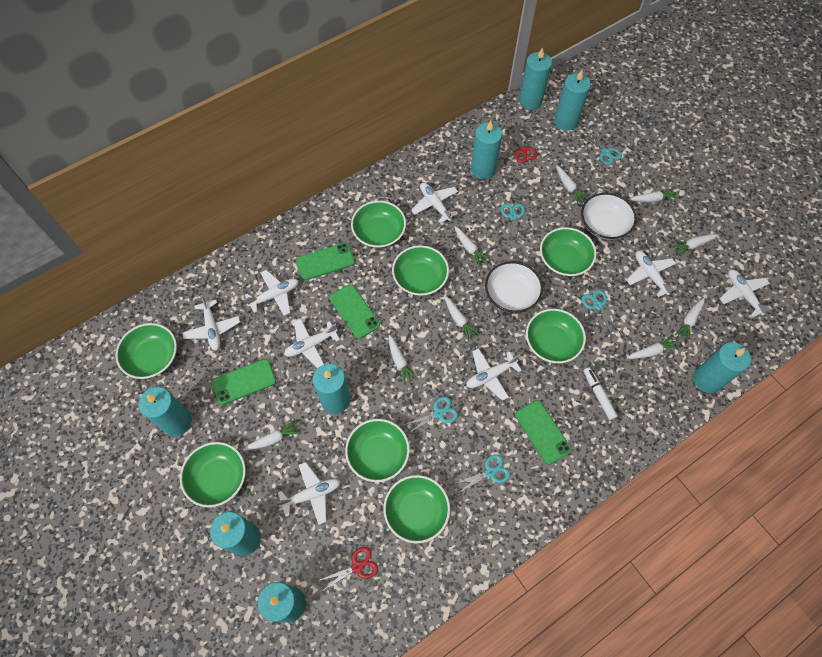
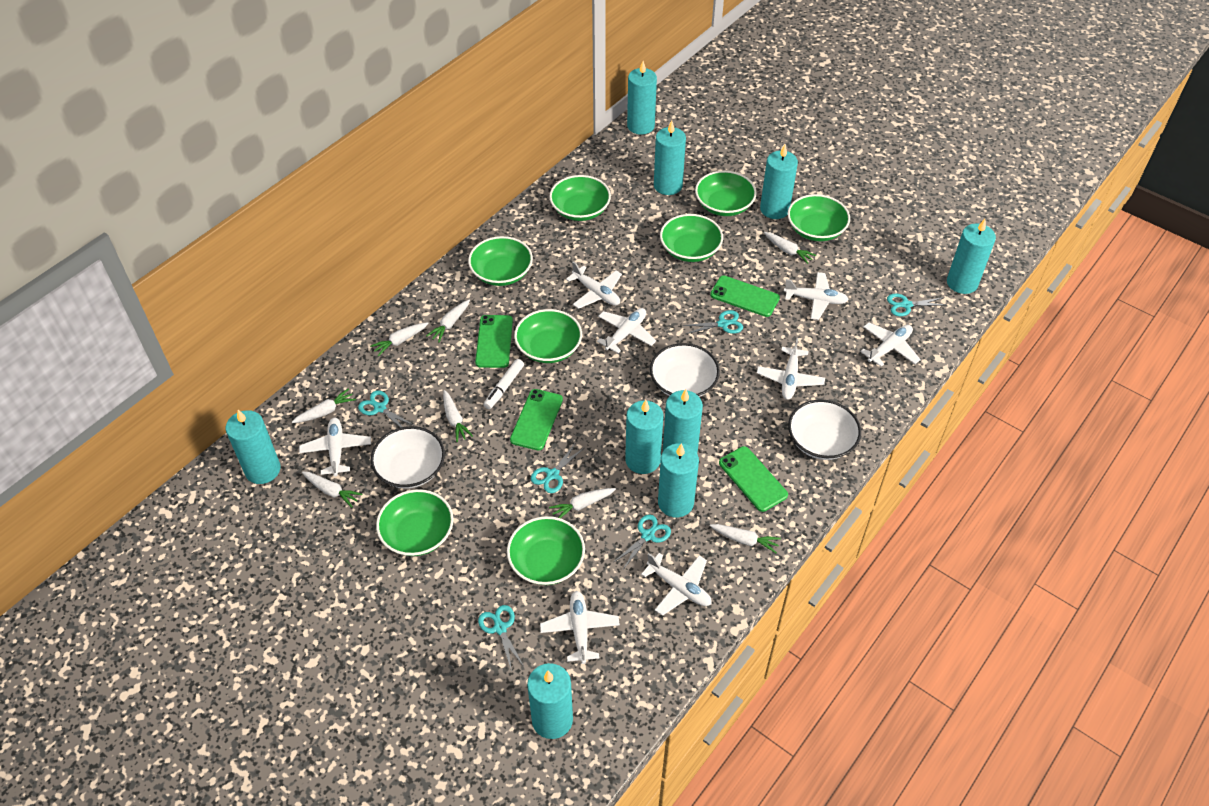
red scissors: [318,547,378,590] [507,126,538,163] = 2 -> none = 0
turquoise candle: [139,387,192,436] [210,512,261,556] [258,582,306,623] [313,364,350,414] [471,121,502,179] [519,47,552,110] [554,70,591,131] [693,342,751,393] = 8 -> [226,410,281,484] [527,663,573,739] [625,400,664,474] [627,61,657,135] [654,121,686,195] [658,443,699,517] [663,389,703,452] [760,145,798,219] [947,219,996,294] = 9
turquoise scissors: [404,397,458,434] [453,454,510,492] [501,204,525,244] [582,290,619,335] [584,130,622,165] = 5 -> [358,390,415,427] [478,605,524,671] [531,442,584,493] [614,515,671,568] [682,310,743,334] [887,293,945,316] = 6
white bowl: [485,261,543,313] [581,193,637,240] = 2 -> [371,426,445,489] [650,343,720,397] [788,399,861,460] = 3
white carrot: [243,419,301,451] [388,335,417,385] [444,296,480,341] [454,226,490,266] [556,165,588,204] [627,335,680,359] [629,188,679,202] [671,234,718,257] [675,298,705,342] = 9 -> [292,388,356,423] [302,471,362,508] [370,322,429,356] [426,300,470,342] [443,390,473,442] [549,488,616,518] [710,524,781,553] [764,232,816,264] = 8

